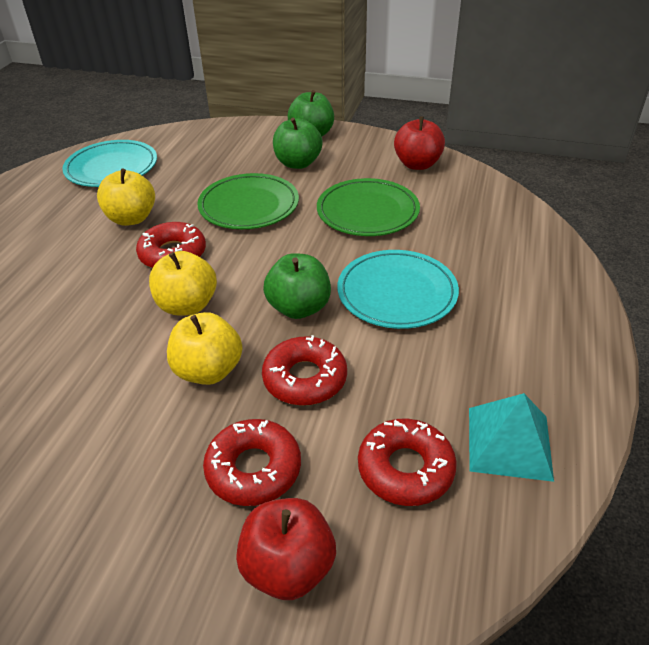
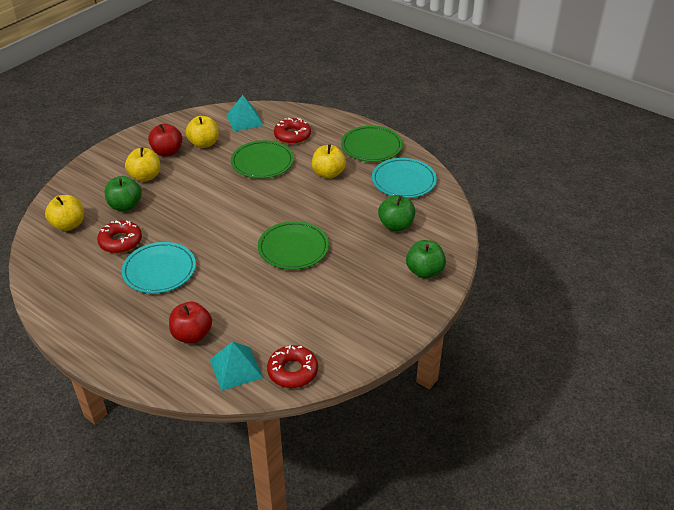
green plate: [197,173,299,229] [317,178,420,236] = 2 -> [231,140,294,179] [258,221,329,270] [341,125,403,162] = 3
red donut: [136,222,206,268] [203,419,301,506] [262,335,347,406] [358,418,457,506] = 4 -> [97,220,142,253] [267,345,318,388] [274,118,311,144] = 3
turquoise pyramid: [469,393,554,482] = 1 -> [210,341,263,391] [226,95,264,131] = 2
yellow apple: [97,169,155,226] [149,251,217,316] [167,312,243,385] = 3 -> [45,195,84,231] [125,147,160,182] [185,116,219,148] [312,144,346,179] = 4

